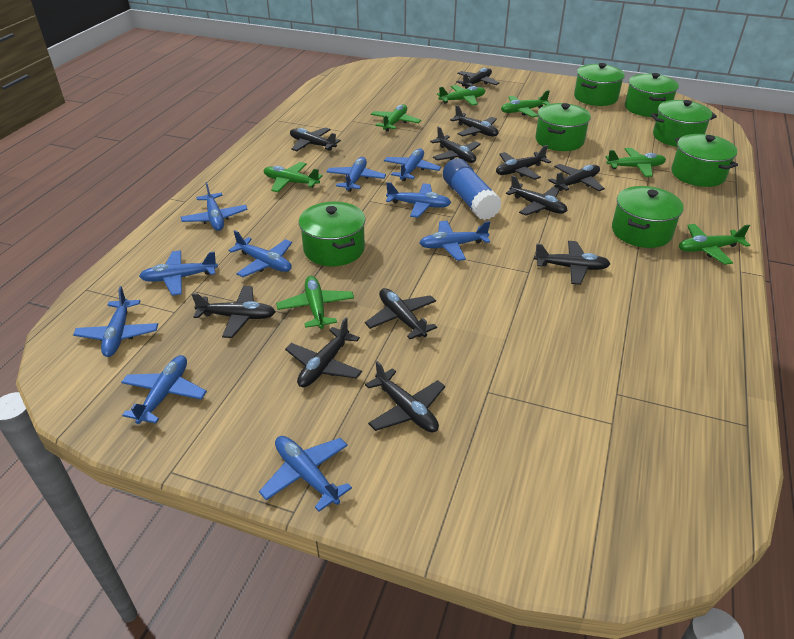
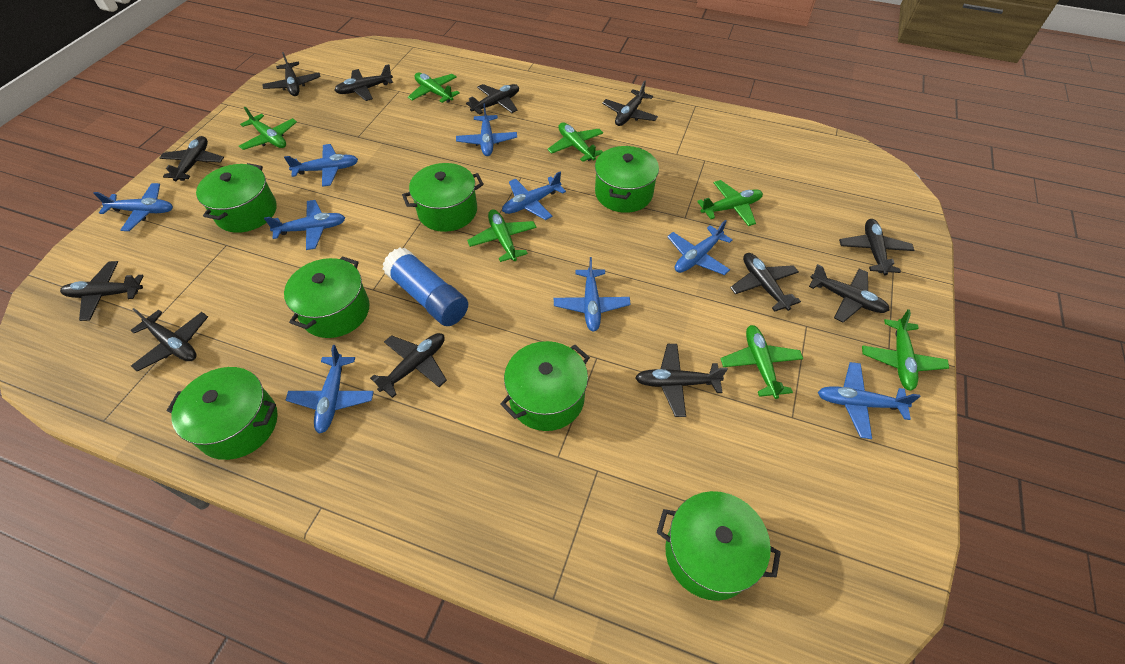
blue plane: [73,286,158,357] [121,355,207,424] [139,250,218,296] [181,182,248,231] [228,230,292,277] [259,436,352,512] [326,157,386,192] [384,148,441,181] [386,182,451,218] [420,221,490,261] = 10 -> [93,183,173,231] [264,200,345,250] [284,144,358,187] [286,345,374,434] [456,103,517,156] [502,172,566,220] [554,257,631,331] [667,220,732,275] [818,362,921,439] = 9

